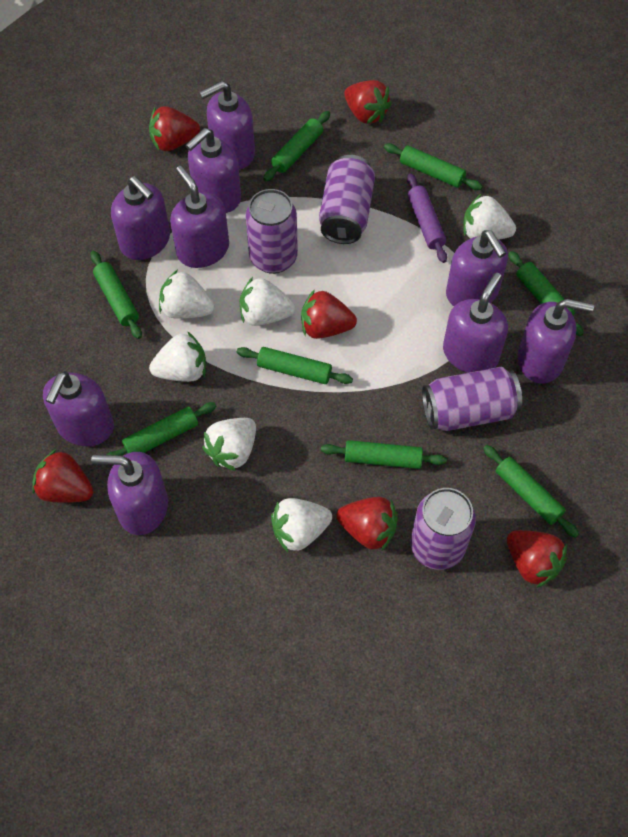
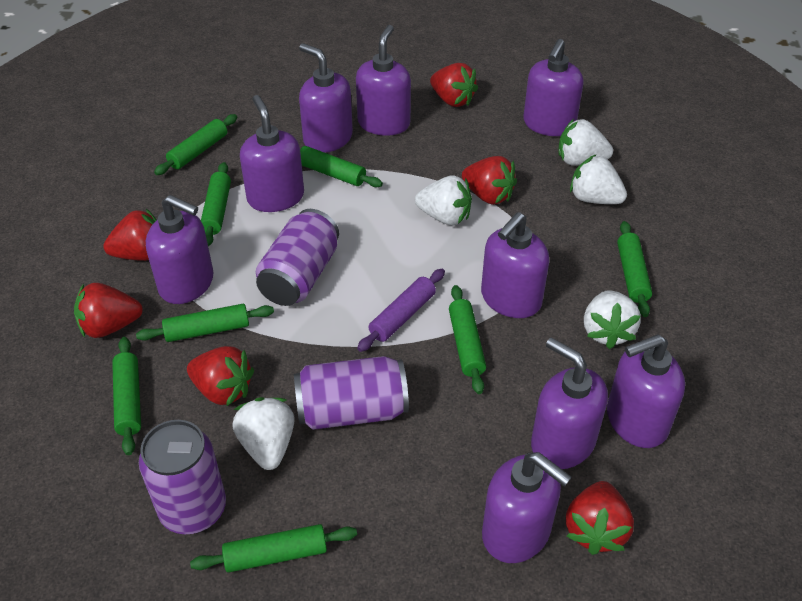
purple can: [245,189,298,274] [319,155,375,244] [410,488,476,570] [422,367,522,431] = 4 -> [139,420,226,534] [256,209,339,306] [294,356,409,430] = 3
white strawberry: [149,331,206,382] [159,270,214,319] [202,418,256,471] [240,277,295,326] [271,498,332,552] [463,193,516,240] = 6 -> [232,397,295,470] [415,175,472,225] [559,119,613,166] [570,154,627,204] [584,290,641,349] = 5

